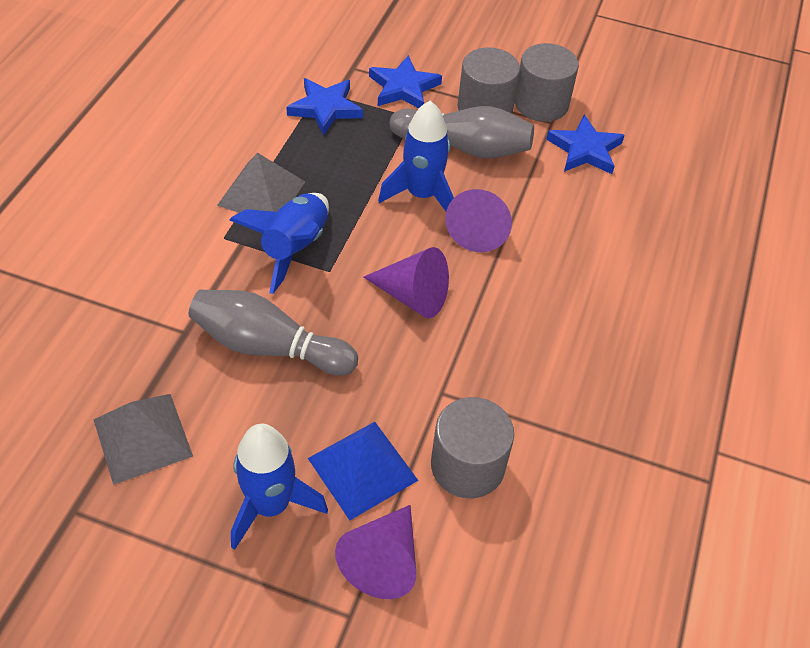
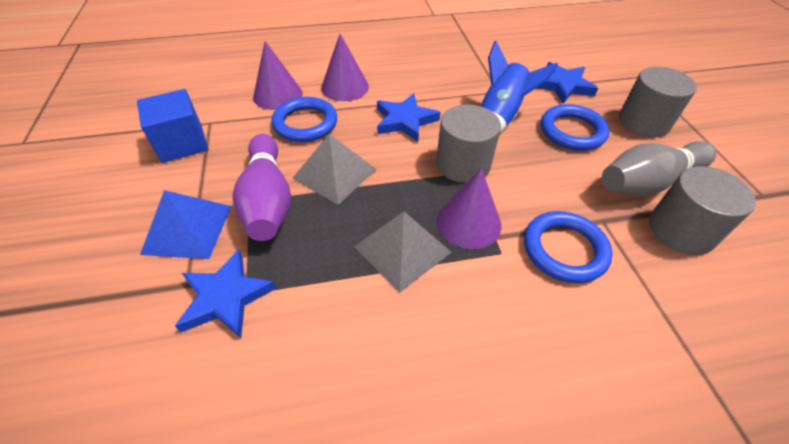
blue cube: none = 0 -> [137,89,208,163] = 1
blue ring: none = 0 -> [271,97,337,142] [524,211,613,283] [541,104,609,151] = 3
blue rocket: [230,193,329,294] [231,424,328,550] [378,101,454,211] = 3 -> [481,41,558,133] = 1
grey bowling pin: [188,290,358,375] [390,106,534,159] = 2 -> [602,141,716,196] = 1
purple bowling pin: none = 0 -> [232,134,291,241] = 1

